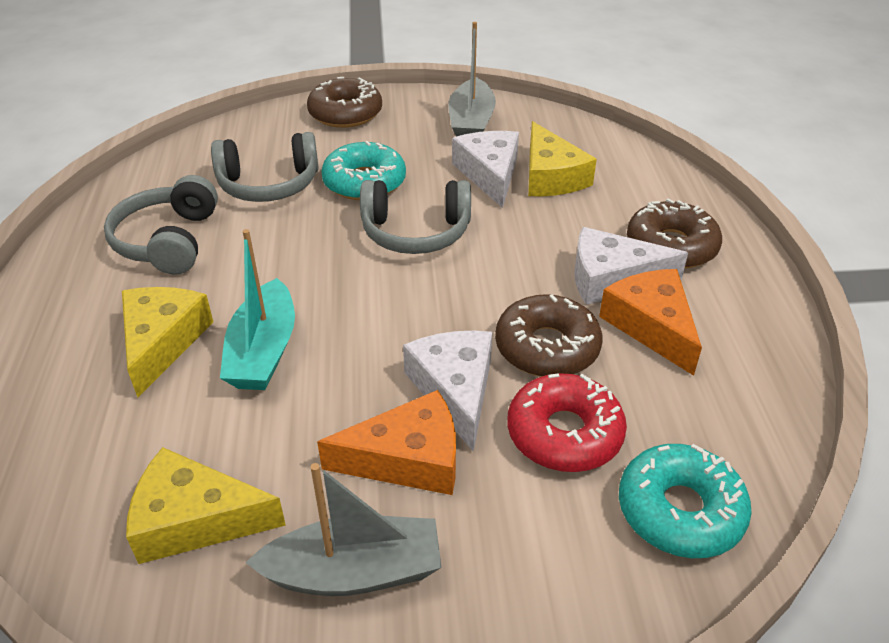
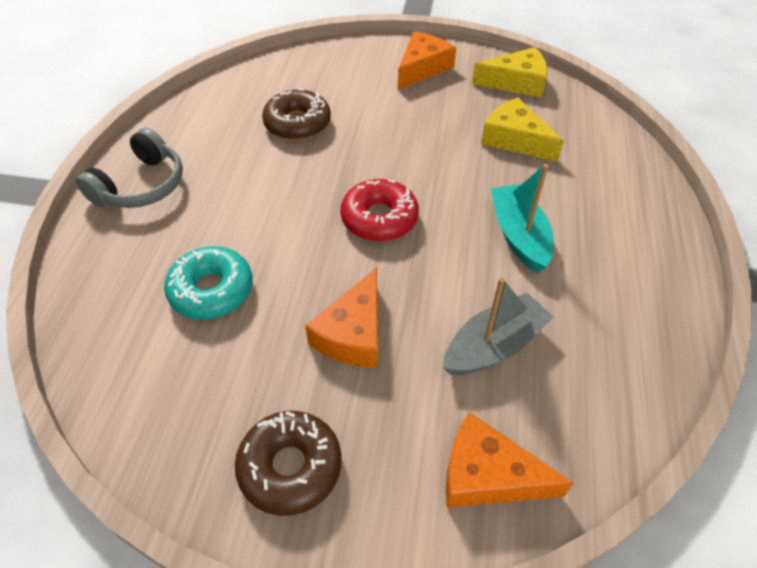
brown donut: [307,77,382,128] [495,294,602,377] [627,199,722,269] = 3 -> [235,411,342,516] [262,88,331,140] = 2
grey boat: [245,463,442,596] [448,22,496,137] = 2 -> [443,277,553,375] = 1
grey headphones: [104,175,218,275] [211,132,319,202] [360,180,471,254] = 3 -> [76,128,183,208] = 1
orange cheese: [317,390,456,495] [599,269,702,376] = 2 -> [305,267,378,368] [398,31,456,89] [446,412,573,508] = 3
turquoise donut: [321,141,406,200] [619,444,752,558] = 2 -> [164,246,253,319] = 1
white cheese: [403,331,493,452] [452,131,519,208] [574,227,688,305] = 3 -> none = 0
yellow cheese: [122,287,213,397] [126,447,286,564] [528,121,597,196] = 3 -> [472,47,548,98] [481,97,564,162] = 2

